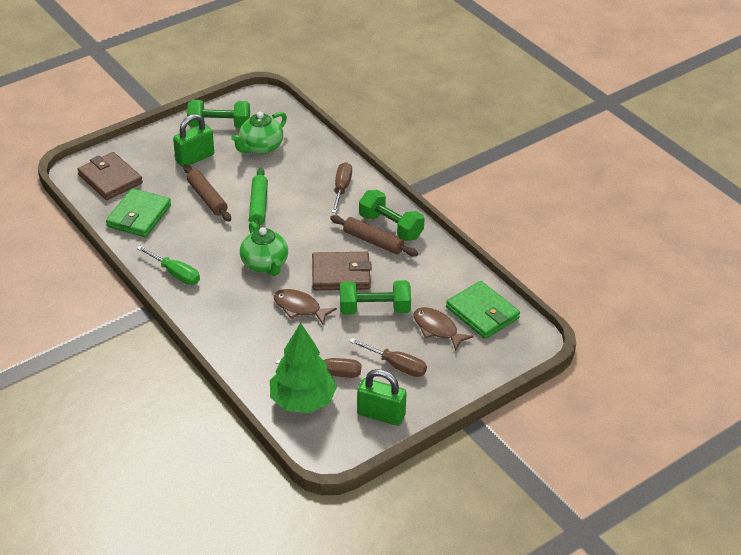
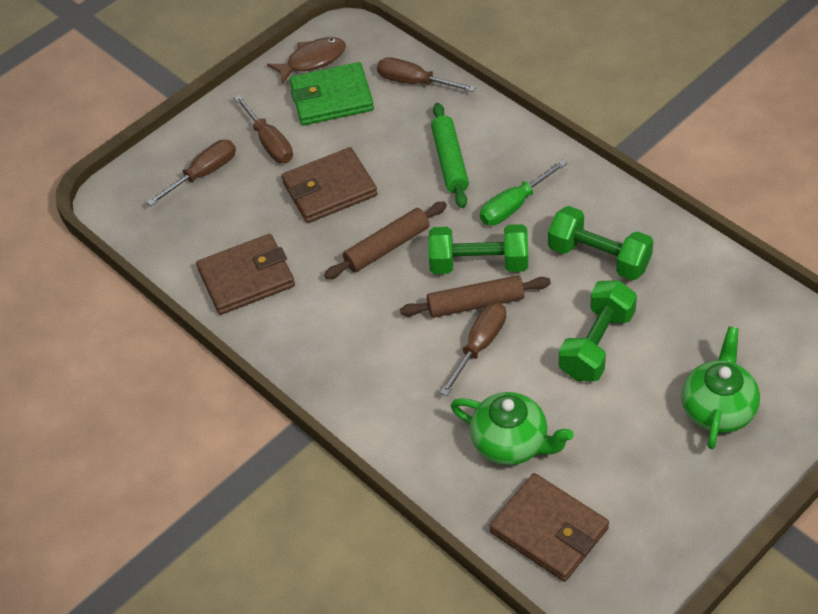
brown fish: [273,289,337,325] [414,307,474,351] = 2 -> [267,37,346,85] = 1
brown screwdriver: [276,358,361,378] [332,162,352,213] [349,338,427,377] = 3 -> [147,140,236,206] [234,95,293,163] [377,57,476,92] [440,302,506,396] = 4
brown wallet: [77,152,143,200] [312,252,372,290] = 2 -> [196,234,295,315] [282,147,378,223] [489,473,609,582] = 3
green padlock: [173,114,214,167] [357,369,407,426] = 2 -> none = 0
green tree: [270,323,337,413] = 1 -> none = 0
green wallet: [106,188,171,237] [446,281,520,339] = 2 -> [290,62,374,125] = 1

